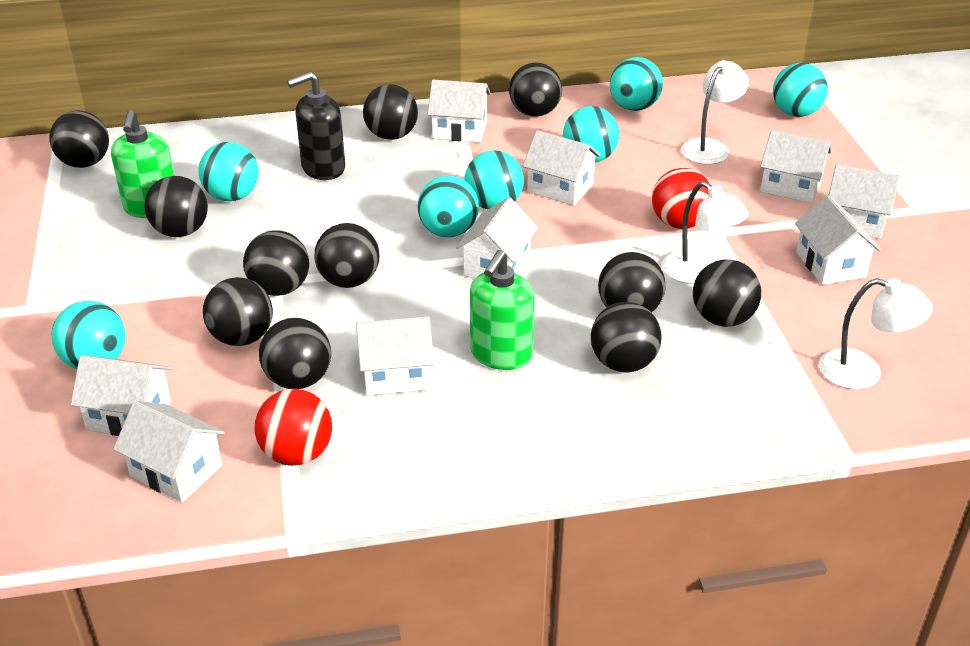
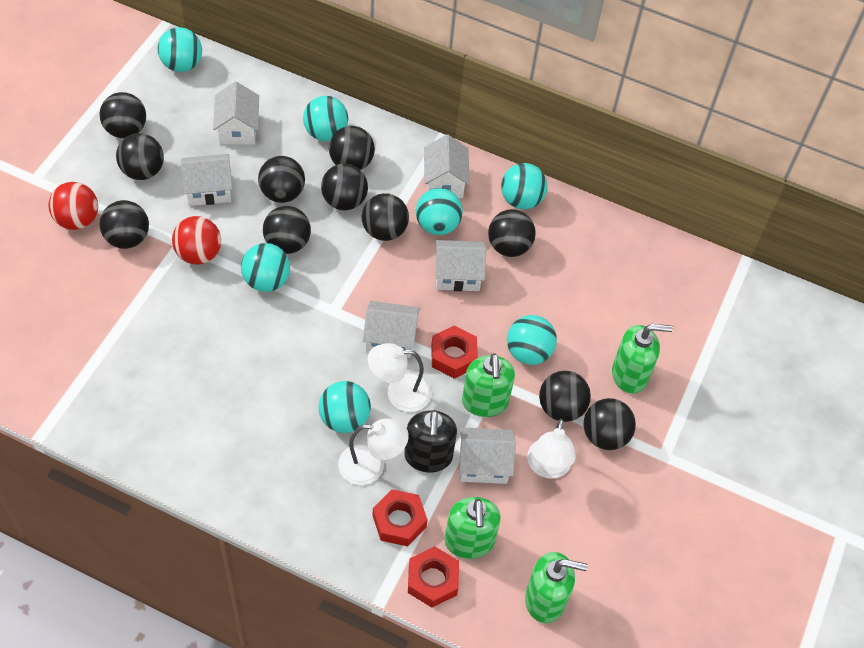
green soap dispenser: [111,110,174,218] [470,250,535,370] = 2 -> [445,497,501,559] [462,353,515,417] [525,552,588,623] [612,324,673,394] = 4
red nut: none = 0 -> [372,489,428,546] [408,546,459,608] [431,325,478,379] = 3
white house: [71,355,171,436] [113,401,225,503] [356,316,434,396] [428,80,491,142] [456,197,538,279] [523,130,600,206] [760,130,832,203] [795,195,881,285] [829,164,900,239] = 9 -> [180,154,233,206] [213,82,259,145] [363,301,420,358] [424,135,470,198] [435,240,486,291] [459,427,516,484] = 6

